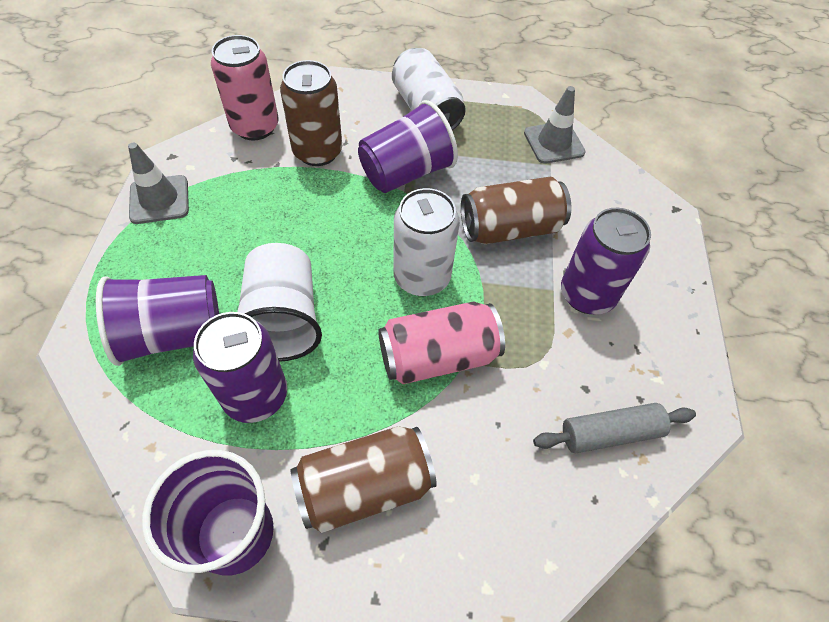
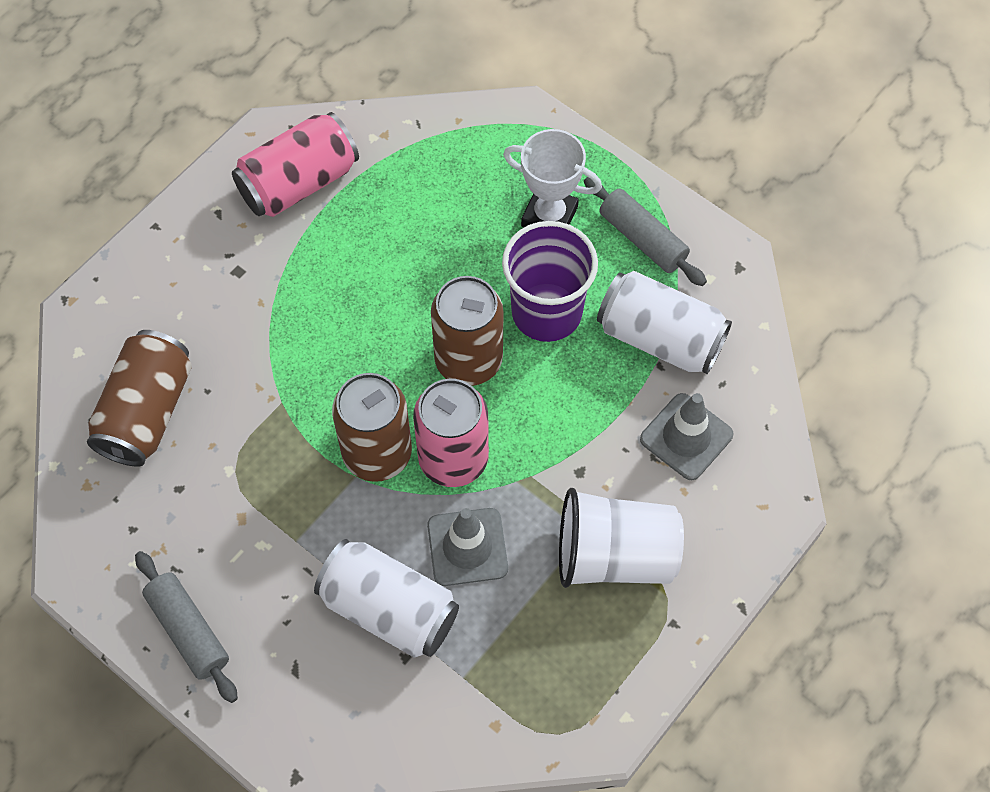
grey rolling pin: [533,403,696,453] = 1 -> [135,551,238,703] [584,177,707,286] = 2
purple can: [193,312,287,423] [561,208,651,314] = 2 -> none = 0
purple cup: [96,275,219,366] [142,450,274,576] [358,100,458,193] = 3 -> [502,221,598,342] = 1
white trophy: none = 0 -> [503,129,602,227] = 1

